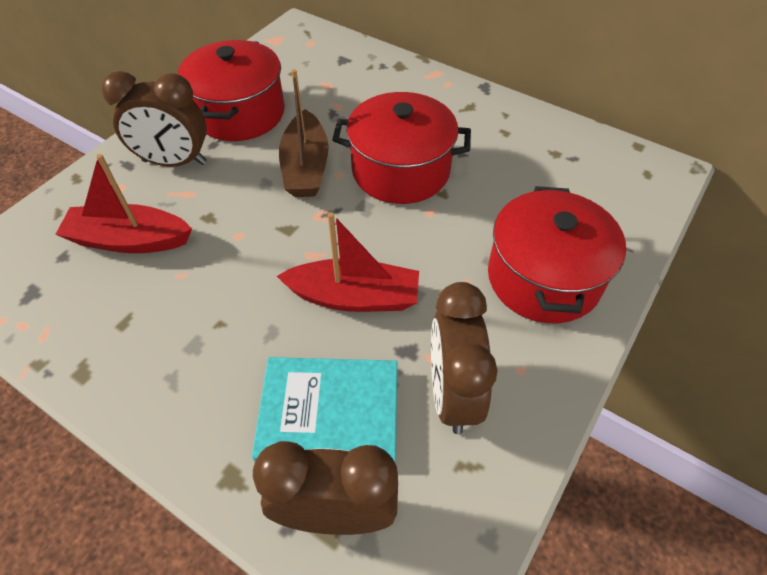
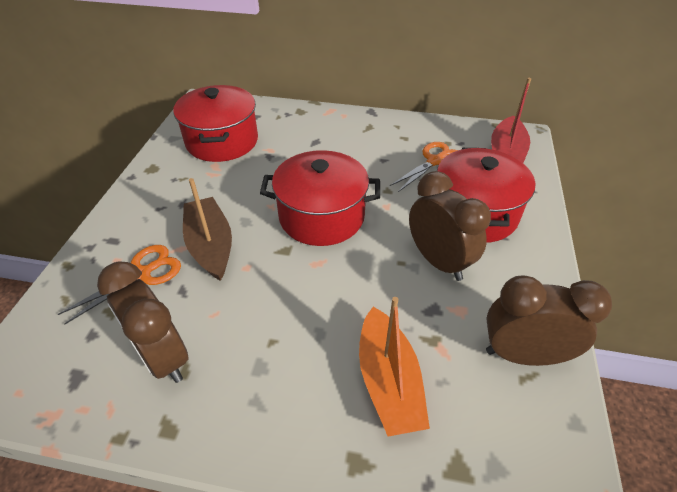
orange boat: none = 0 -> [359,297,430,437] = 1
orange scissors: none = 0 -> [57,245,181,325] [390,142,458,192] = 2
red boat: [55,154,192,253] [277,212,419,312] = 2 -> [491,78,531,163] = 1
turquoise book: [252,357,397,463] = 1 -> none = 0

